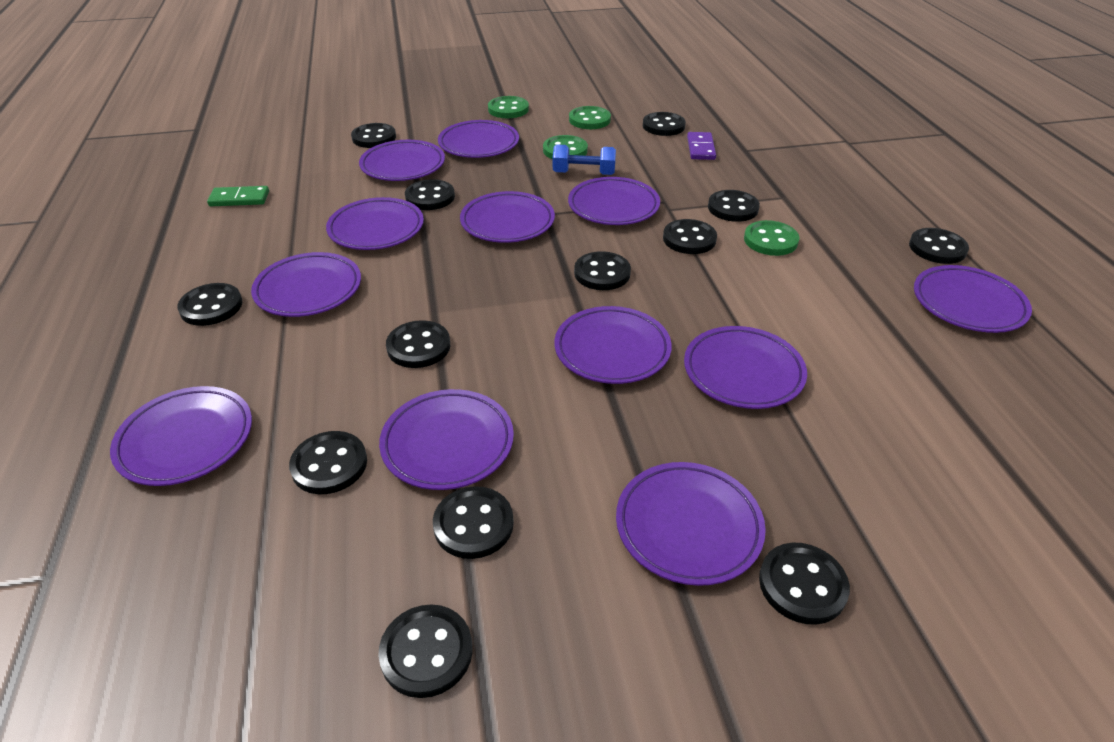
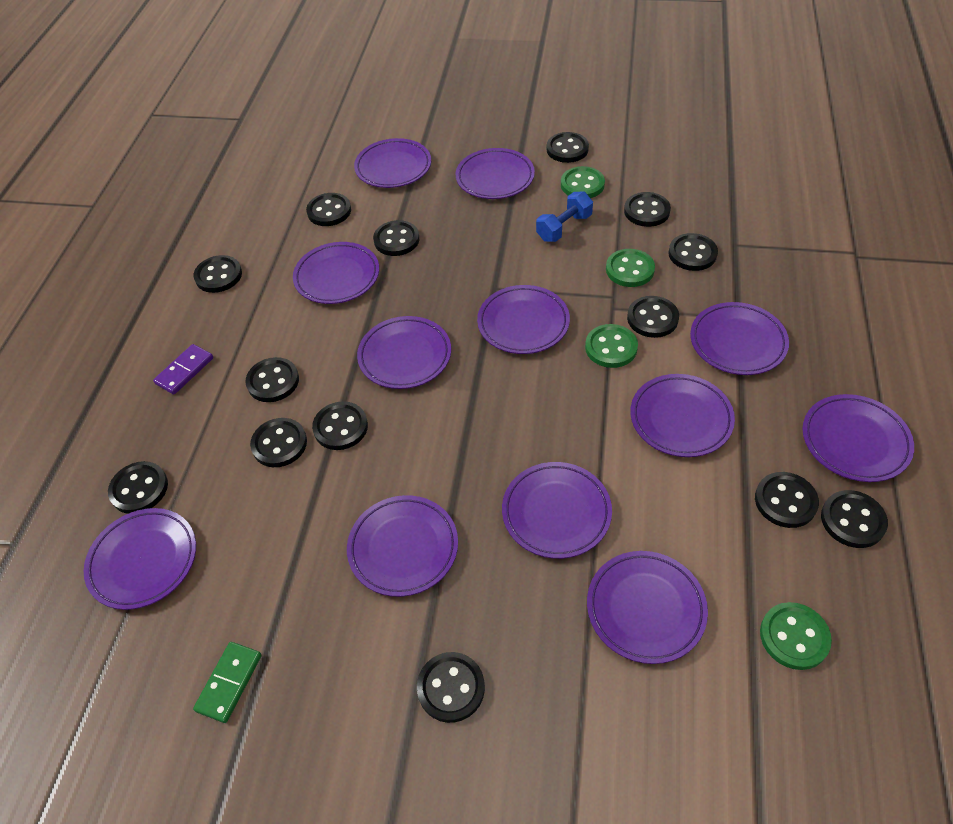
black button: [177,283,243,326] [289,431,367,494] [351,123,396,148] [378,605,473,698] [386,320,450,368] [405,179,455,210] [433,486,514,559] [574,251,631,290] [643,112,686,136] [663,219,717,254] [708,190,760,222] [759,543,850,625] [909,228,969,264] = 13 -> [108,461,168,514] [194,255,242,293] [245,357,299,402] [250,418,307,467] [306,193,351,226] [312,401,368,450] [373,220,419,256] [417,652,485,723] [547,132,589,163] [624,192,671,227] [627,296,679,338] [668,233,718,271] [755,472,819,528] [821,490,888,548] = 14

